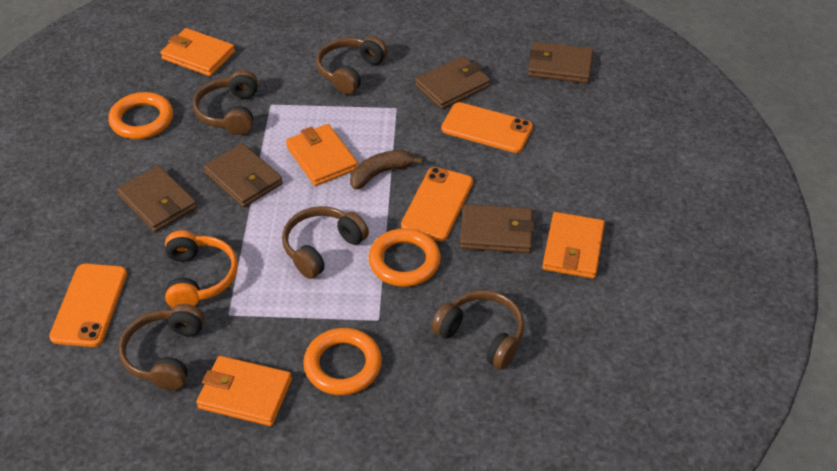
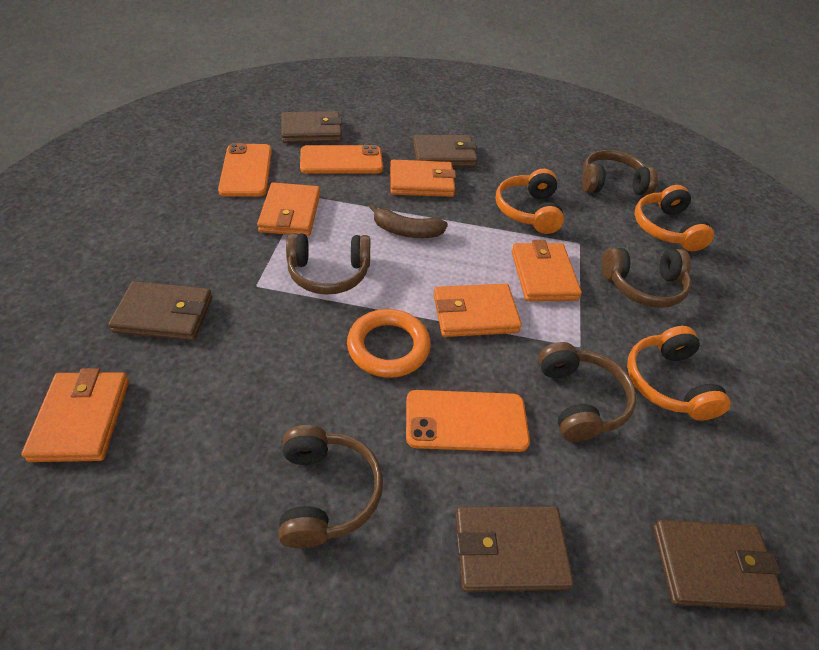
orange headphones: [165,230,238,308] = 1 -> [496,169,564,234] [627,326,731,421] [634,185,714,252] = 3
orange ring: [108,92,173,139] [303,328,382,395] [369,228,441,287] = 3 -> [347,309,431,378] = 1
orange wallet: [160,28,235,76] [196,356,292,426] [286,124,358,186] [542,212,605,279] = 4 -> [21,368,129,462] [257,182,320,236] [390,160,456,197] [434,284,522,337] [512,240,582,301] = 5

